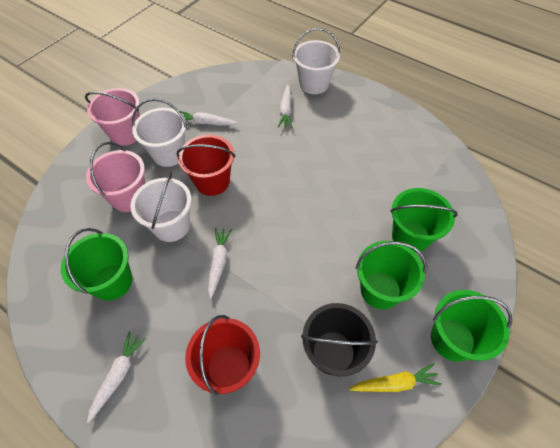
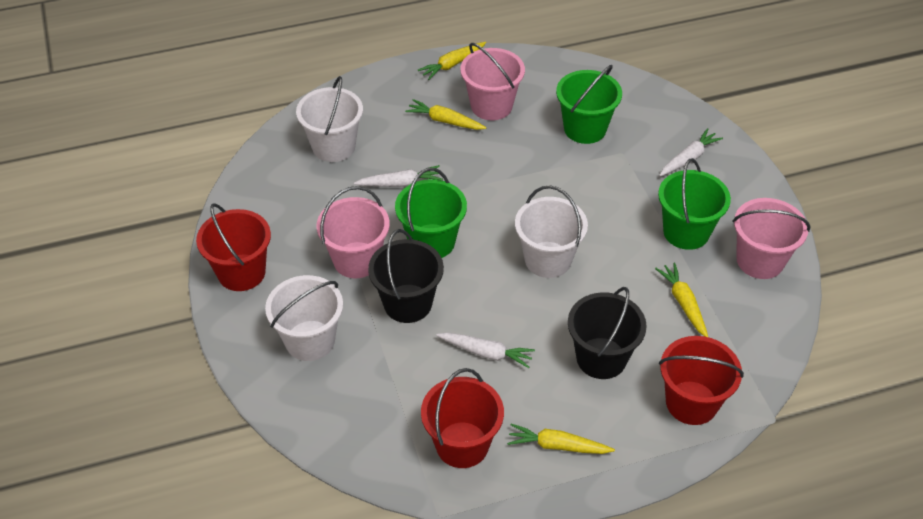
black bucket: [301,303,378,376] = 1 -> [368,229,444,323] [568,287,647,379] = 2
green bucket: [61,228,132,301] [356,241,427,309] [390,188,457,253] [431,290,512,362] = 4 -> [395,168,467,258] [556,65,622,144] [658,158,731,250] = 3
pink bucket: [85,88,140,146] [86,142,145,212] = 2 -> [316,186,390,278] [460,43,525,120] [732,198,810,279] = 3
red bucket: [176,135,235,196] [185,315,260,396] = 2 -> [196,203,271,291] [421,368,504,468] [659,336,744,425] = 3
white carrot: [87,331,147,423] [180,111,238,125] [208,228,232,299] [278,84,293,128] = 4 -> [353,165,443,187] [436,333,535,368] [659,128,723,177] = 3
yellow carrot: [349,363,442,392] = 1 -> [405,99,487,130] [418,42,486,80] [507,424,615,454] [655,263,708,337] = 4

